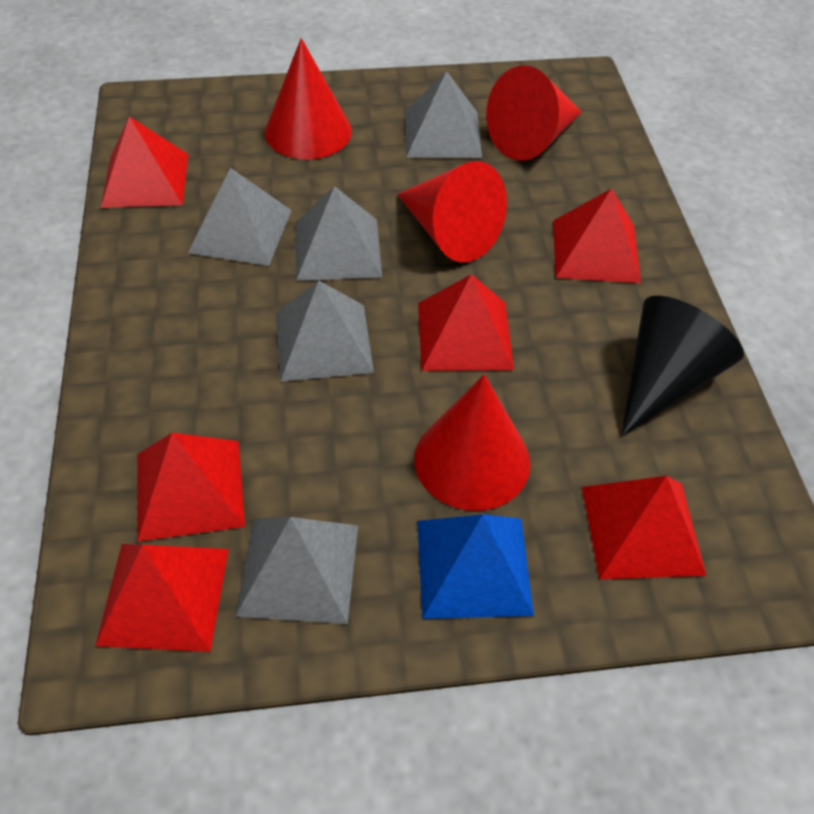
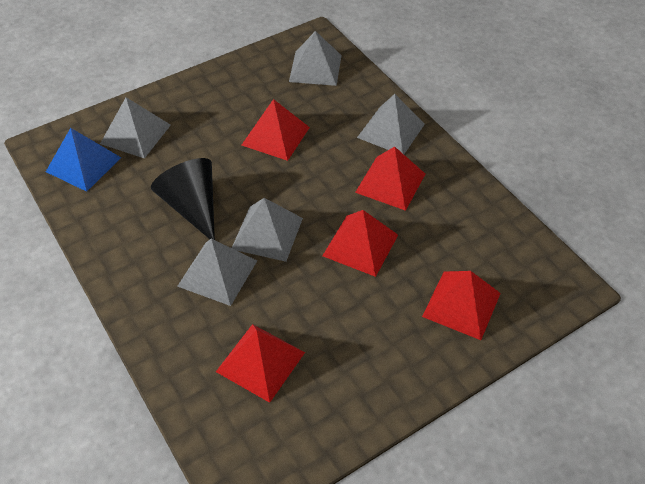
red cone: [265,38,352,159] [397,161,507,262] [414,374,530,511] [486,66,582,161] = 4 -> none = 0
red pyramid: [95,544,229,652] [101,116,188,208] [137,433,245,542] [418,274,514,371] [553,188,641,283] [582,476,706,579] = 6 -> [216,324,305,403] [242,99,310,161] [323,210,398,277] [355,146,425,211] [422,271,501,340] = 5

